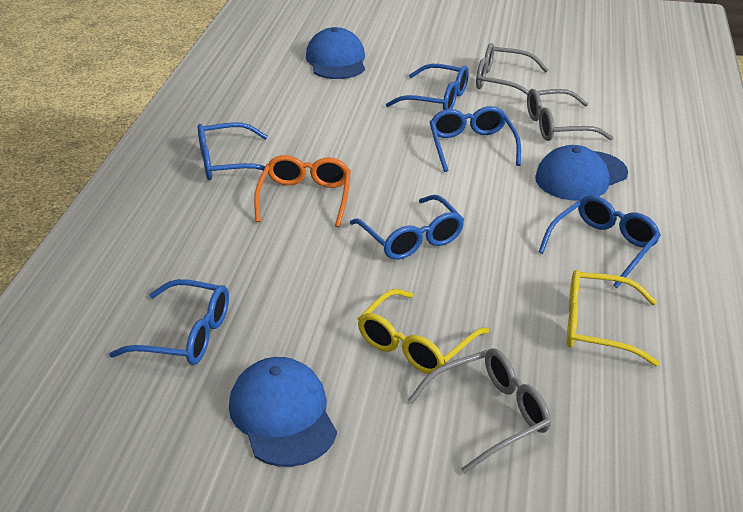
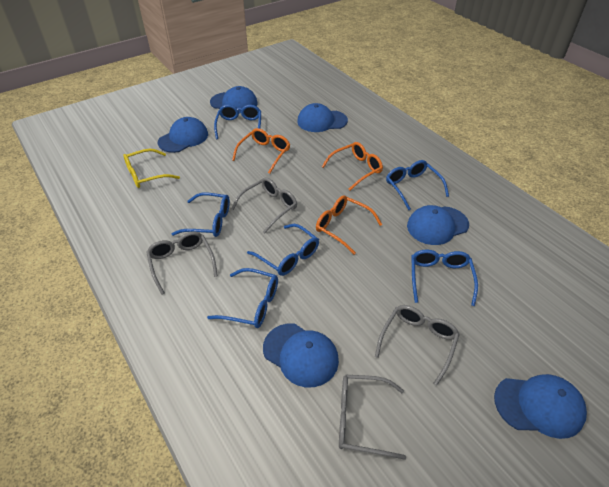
blue cap: [229,357,337,467] [306,27,365,79] [535,145,628,201] = 3 -> [157,117,208,153] [210,86,258,113] [263,323,339,387] [297,103,348,132] [407,205,469,245] [494,374,587,439] = 6
grey glasses: [408,348,551,474] [476,43,548,95] [527,89,613,141] = 3 -> [146,232,218,295] [231,177,297,234] [339,375,406,460] [375,305,460,385] = 4
orange glasses: [254,155,351,227] = 1 -> [232,128,290,174] [316,195,382,255] [322,142,383,190] = 3
yellow glasses: [358,289,489,374] [567,270,660,366] = 2 -> [123,149,180,188] = 1

